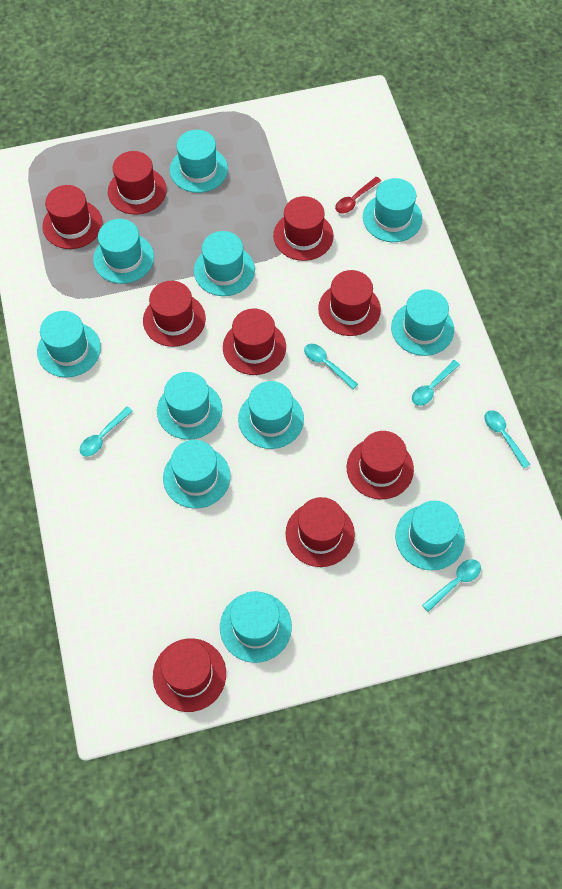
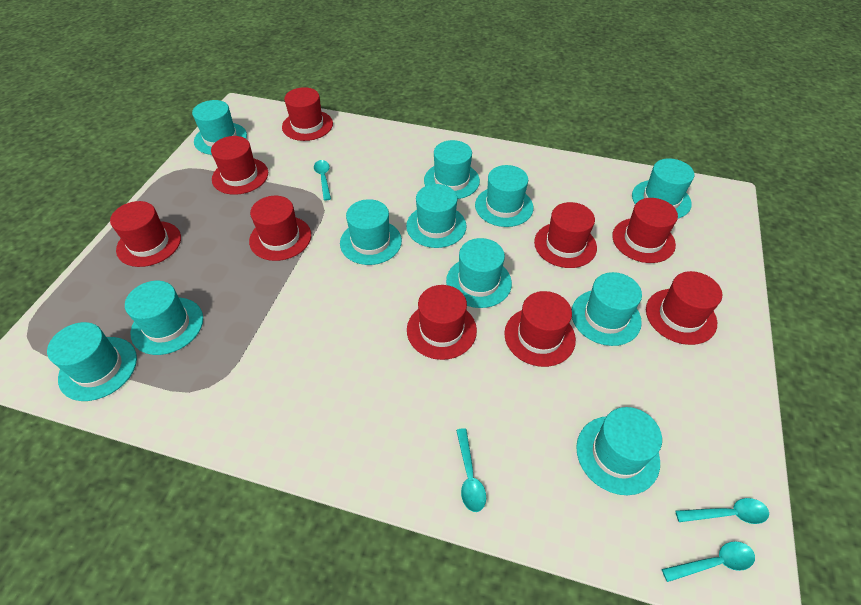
red spoon: [335,177,381,214] = 1 -> none = 0
turquoise spoon: [80,406,133,457] [304,344,358,389] [412,360,460,406] [422,559,481,612] [485,410,530,469] = 5 -> [314,160,331,201] [456,428,486,512] [662,541,755,582] [675,498,769,524] = 4

